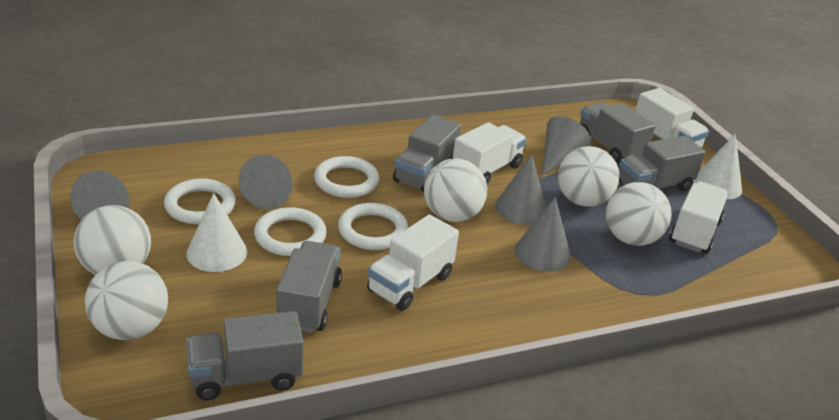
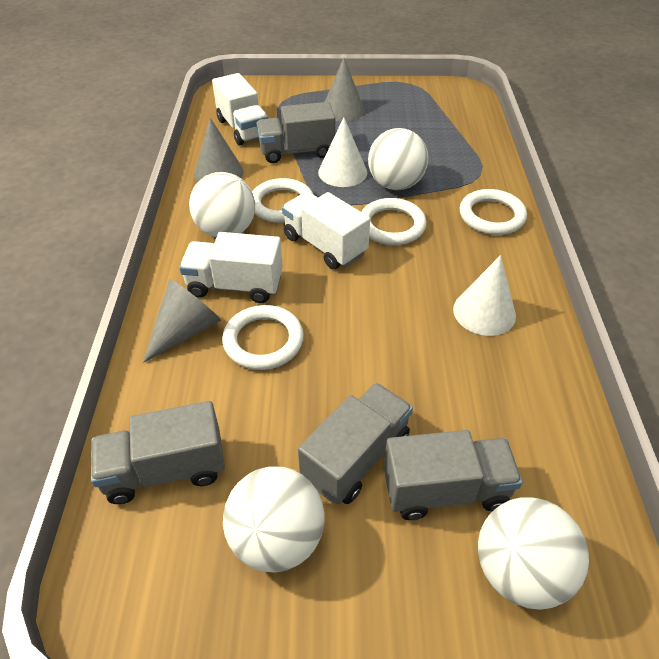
grey cone: [70,170,129,220] [239,154,293,209] [495,154,546,225] [515,197,571,272] [542,116,591,176] = 5 -> [143,279,221,363] [194,118,244,182] [325,58,365,122] = 3
grey truck: [186,311,304,400] [276,241,342,333] [393,114,461,192] [580,102,656,163] [619,135,705,191] = 5 -> [91,401,225,504] [256,102,335,163] [298,383,413,504] [383,430,522,520] = 4
white ball: [74,205,151,275] [85,261,168,341] [424,158,487,222] [558,146,619,207] [606,182,672,246] = 5 -> [189,172,255,237] [223,466,325,573] [368,128,428,190] [478,497,589,610] = 4
white truck: [367,214,459,311] [453,122,527,184] [635,88,709,148] [669,181,728,254] = 4 -> [179,232,283,303] [212,73,268,145] [282,192,370,269] = 3

